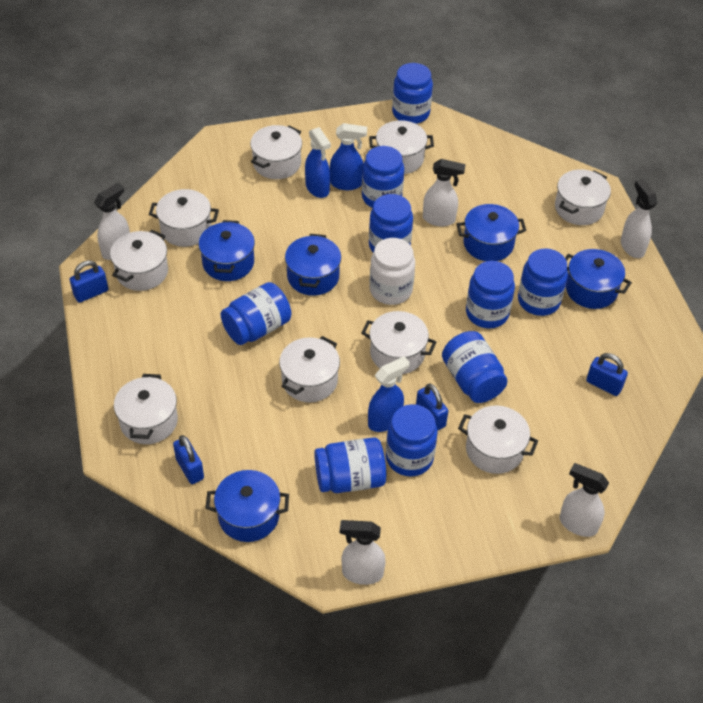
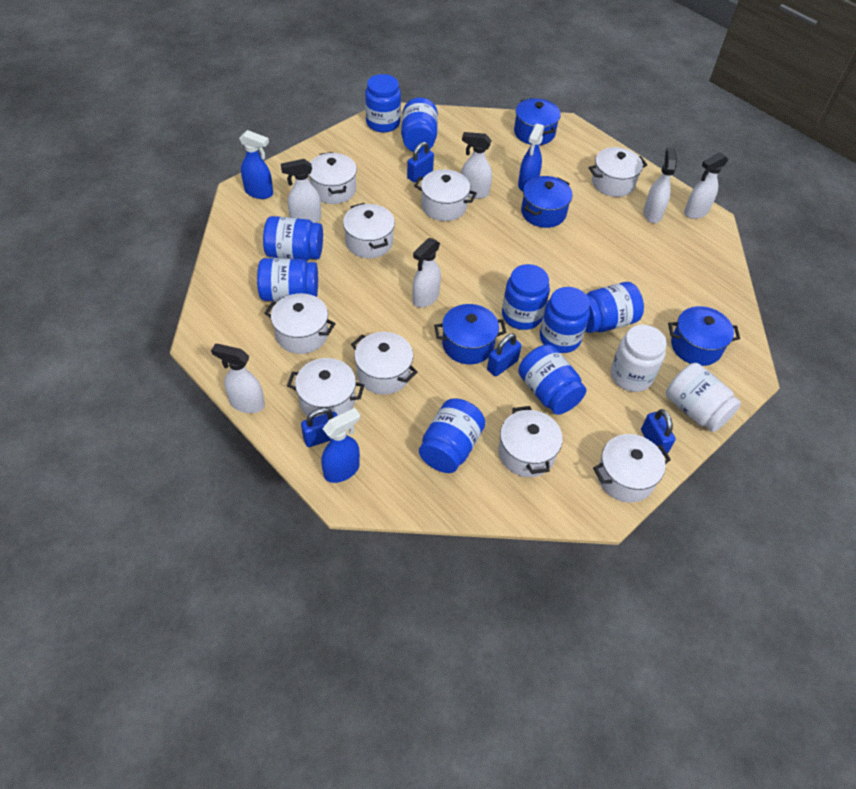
blue pot: [199,220,255,281] [205,470,289,542] [285,234,341,296] [457,204,526,261] [565,249,632,309] = 5 -> [434,304,507,364] [514,98,561,145] [521,176,573,228] [668,306,740,366] = 4
white jar: [370,238,415,305] = 1 -> [611,325,667,392] [666,363,741,432] = 2
white spray bottle: [94,183,130,260] [340,520,386,585] [423,159,466,226] [560,463,609,537] [621,179,657,258] = 5 -> [211,344,265,413] [281,159,321,223] [412,238,441,308] [461,132,492,199] [643,147,677,223] [684,152,728,219] = 6

